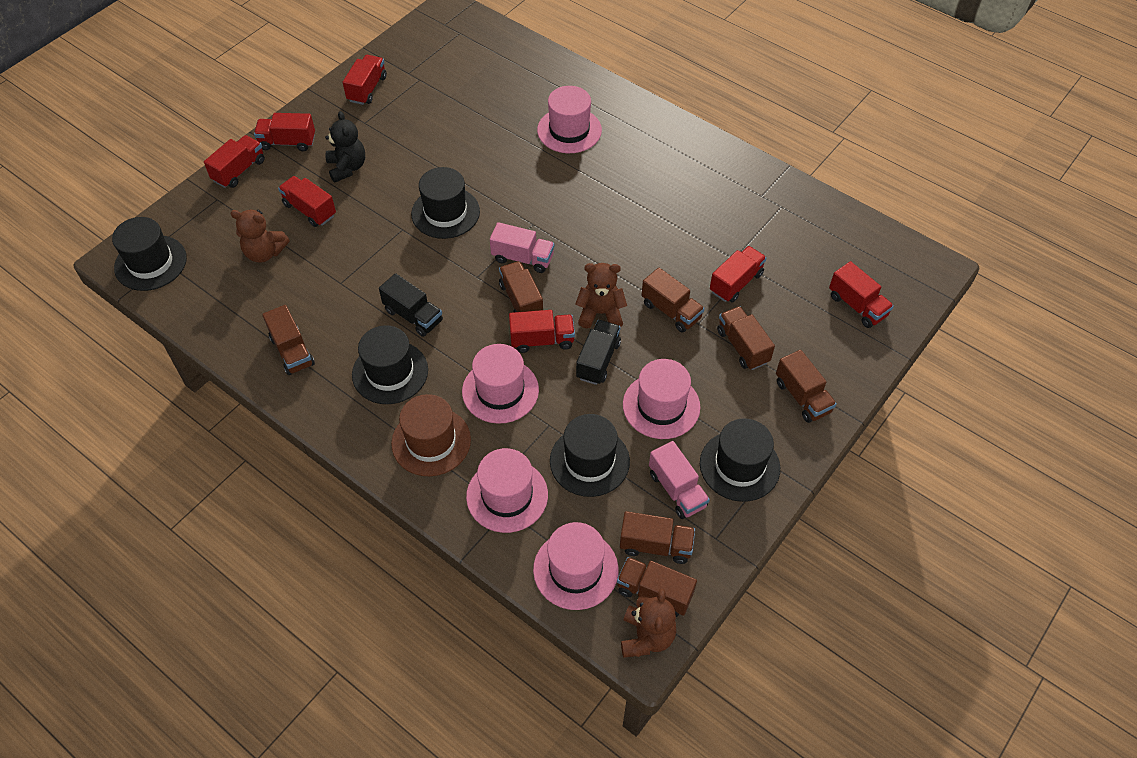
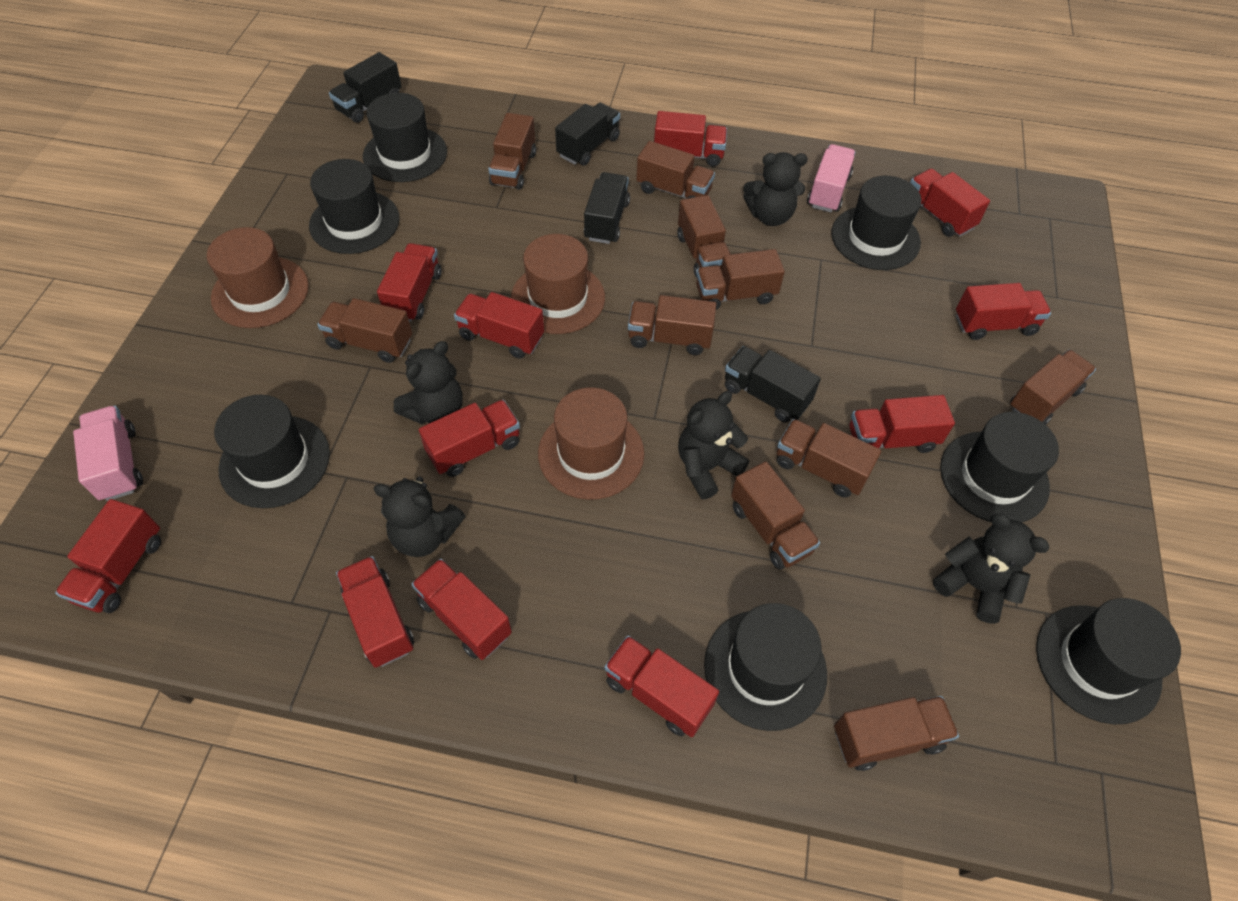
black hat: [112,217,187,291] [352,325,428,404] [411,167,480,239] [550,414,630,497] [700,418,780,502] = 5 -> [214,395,330,508] [309,159,400,254] [363,93,447,182] [704,603,827,731] [831,176,921,270] [940,412,1059,523] [1036,598,1181,724] = 7
black teddy bear: [325,111,365,183] = 1 -> [374,476,465,557] [394,341,463,424] [678,391,749,499] [743,152,808,226] [933,514,1050,624] = 5
black truck: [379,273,443,337] [576,320,621,385] = 2 -> [329,52,402,123] [555,103,620,166] [584,172,630,244] [725,346,821,423] = 4
brown hat: [391,394,471,476] = 1 -> [207,227,309,328] [511,234,605,334] [538,387,644,500] = 3
brown teddy bear: [230,209,290,263] [575,263,627,329] [621,589,676,658] = 3 -> none = 0
brown truck: [262,305,315,375] [499,261,543,312] [617,557,697,617] [620,511,695,564] [642,268,705,333] [717,306,775,370] [776,350,837,423] = 7 -> [317,298,412,363] [488,113,536,190] [628,295,716,355] [636,141,715,199] [678,195,731,278] [696,249,785,310] [731,461,820,570] [777,419,881,498] [834,696,959,771] [1010,350,1096,425] = 10
pink hat: [462,344,539,424] [466,448,548,533] [533,522,618,610] [537,86,602,153] [623,359,700,439] = 5 -> none = 0
red truck: [204,135,265,188] [254,113,315,151] [278,176,336,227] [343,55,387,105] [509,310,575,353] [710,246,767,303] [829,261,894,328] = 7 -> [55,499,161,613] [336,556,414,668] [377,243,442,322] [412,559,512,660] [419,400,520,477] [454,292,544,359] [605,635,719,737] [654,111,727,167] [849,395,955,453] [910,168,990,237] [956,283,1051,340] = 11

